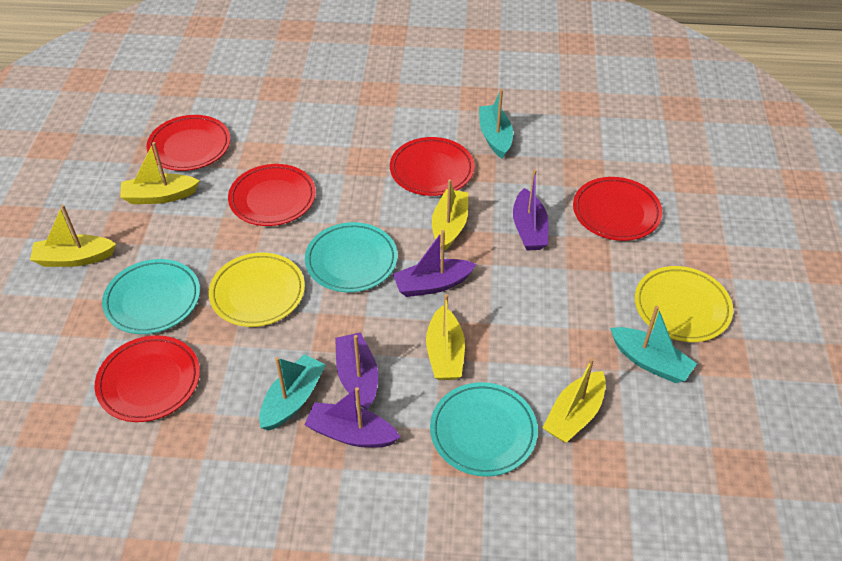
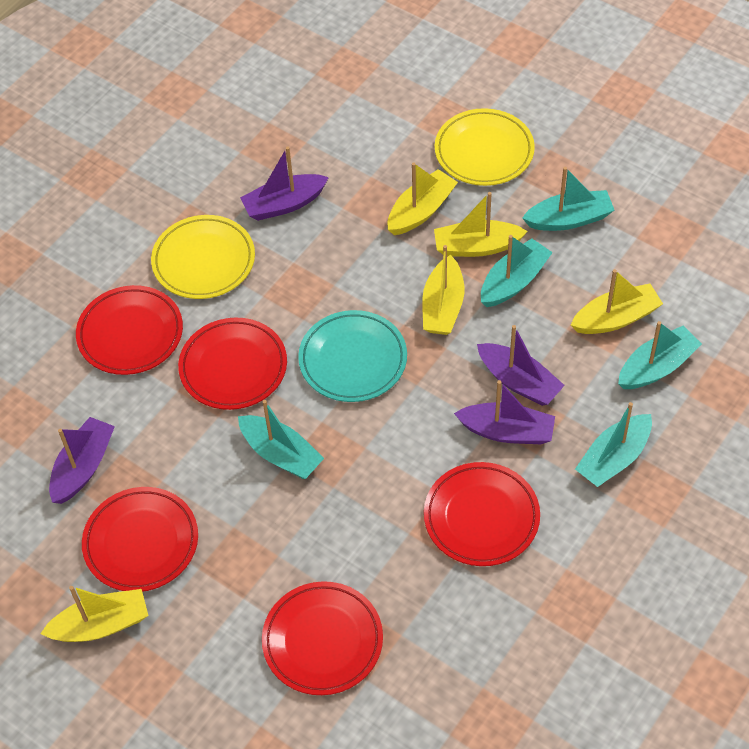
turquoise boat: [259,354,326,431] [479,89,513,159] [610,306,697,383] = 3 -> [238,400,324,479] [481,235,553,307] [522,167,614,231] [575,402,652,487] [618,321,702,389] = 5
turquoise plate: [102,259,200,334] [305,222,398,292] [430,382,538,477] = 3 -> [298,310,407,402] = 1

